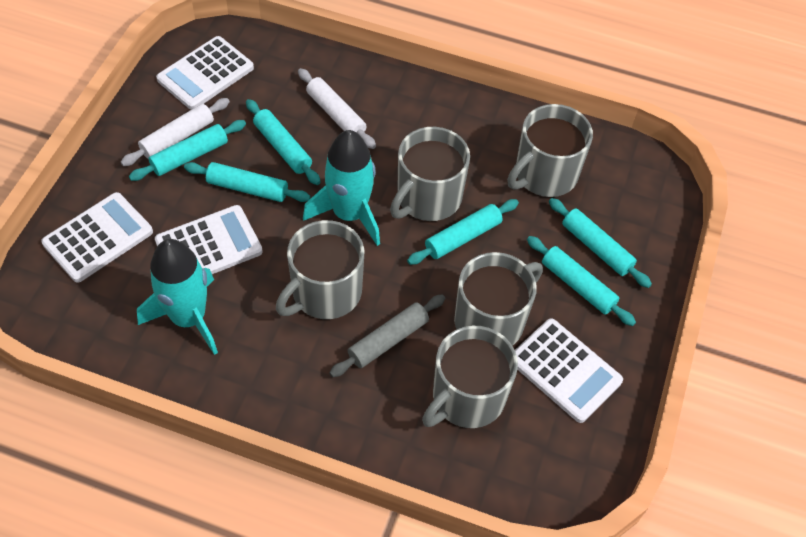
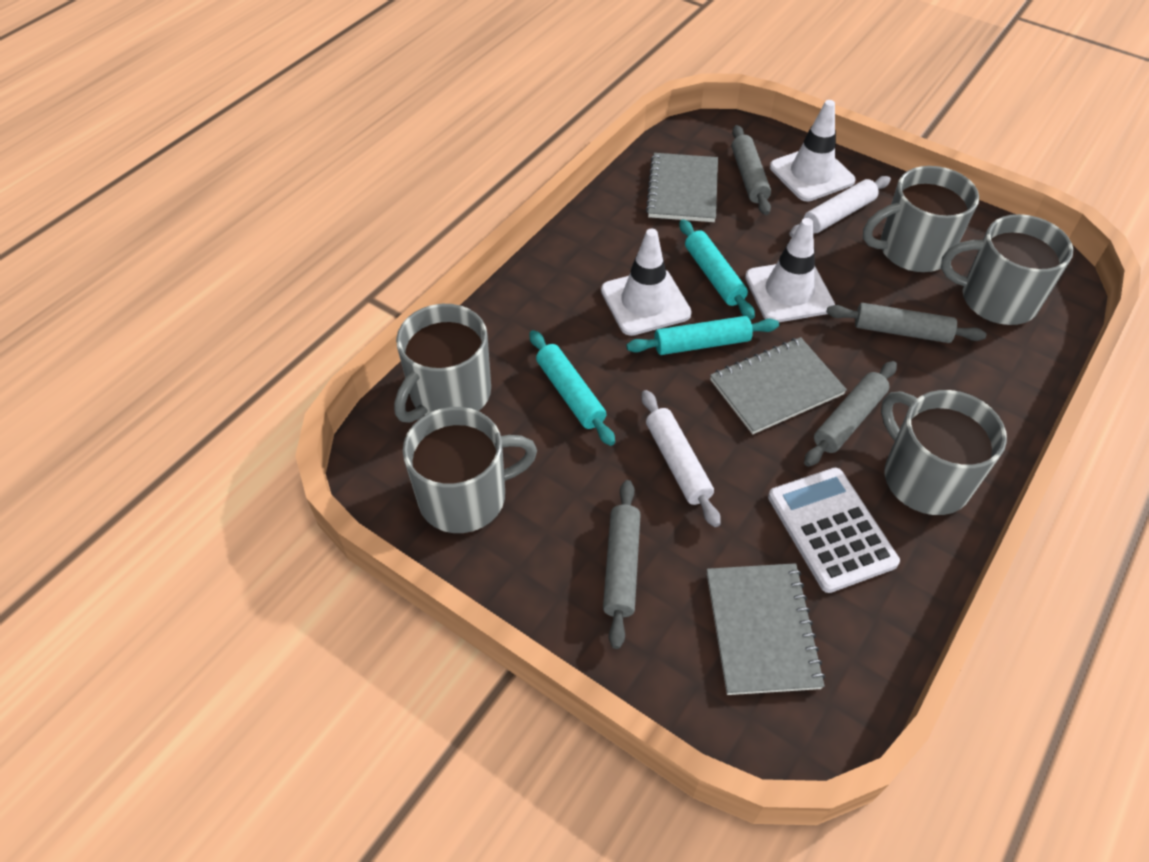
grey notebook: none = 0 -> [646,153,718,222] [707,563,825,695] [710,337,847,434] = 3
grey rolling pin: [329,294,445,377] = 1 -> [603,480,641,649] [732,125,771,215] [804,361,897,467] [826,303,986,343] = 4
turquoise rocket: [137,239,218,355] [303,130,380,246] = 2 -> none = 0
turquoise rolling pin: [129,120,246,181] [184,162,310,202] [246,99,321,185] [407,199,519,265] [527,236,636,326] [549,198,652,288] = 6 -> [529,330,615,446] [626,316,779,355] [680,219,755,320] = 3
white calculator: [41,192,153,283] [155,205,263,274] [156,36,254,110] [515,318,623,423] = 4 -> [768,468,900,593] = 1
white traffic cone: none = 0 -> [601,228,692,336] [745,218,835,322] [770,100,856,202] = 3

